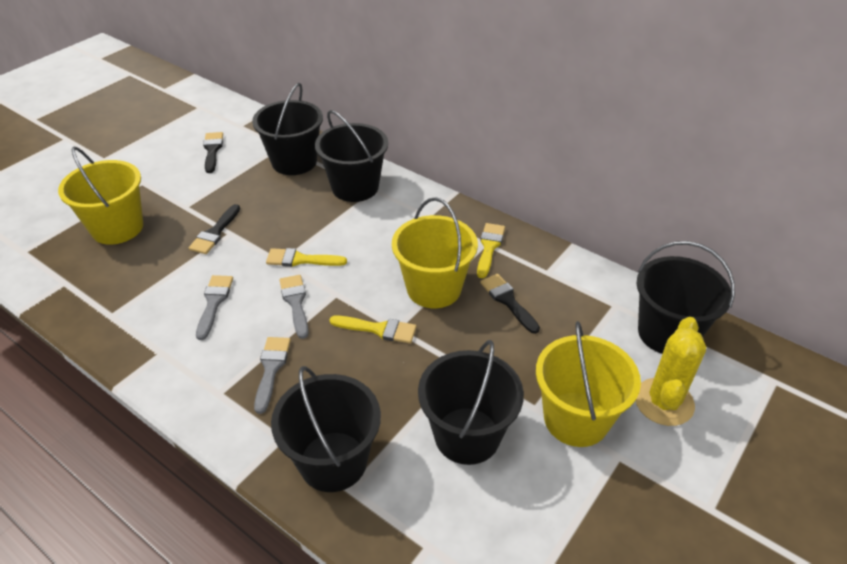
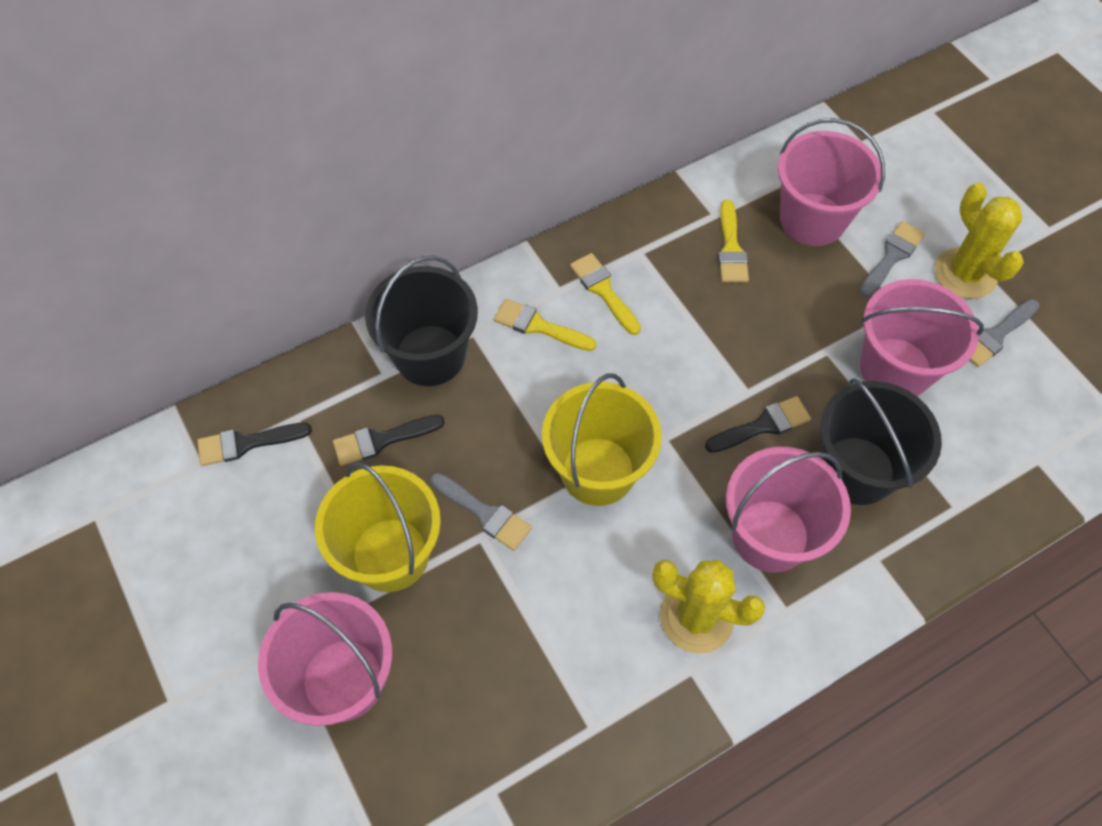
black bucket: [252,83,323,175] [271,366,381,492] [315,110,388,202] [418,340,524,465] [636,241,735,354] = 5 -> [365,256,478,386] [820,378,942,505] = 2
pink bucket: none = 0 -> [258,592,392,726] [726,447,851,573] [778,118,885,246] [860,279,984,396] = 4
yellow bucket: [58,147,143,245] [392,197,478,308] [536,321,641,447] = 3 -> [315,462,441,592] [542,374,662,506] = 2
yellow cactus: [636,317,706,426] = 1 -> [652,560,765,654] [935,183,1024,299] = 2

